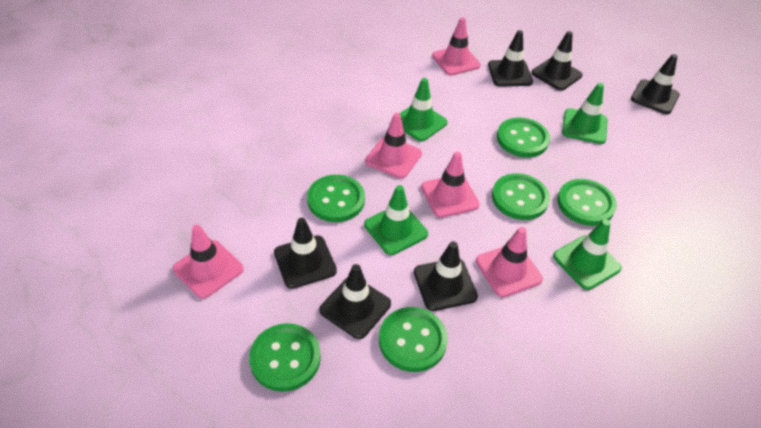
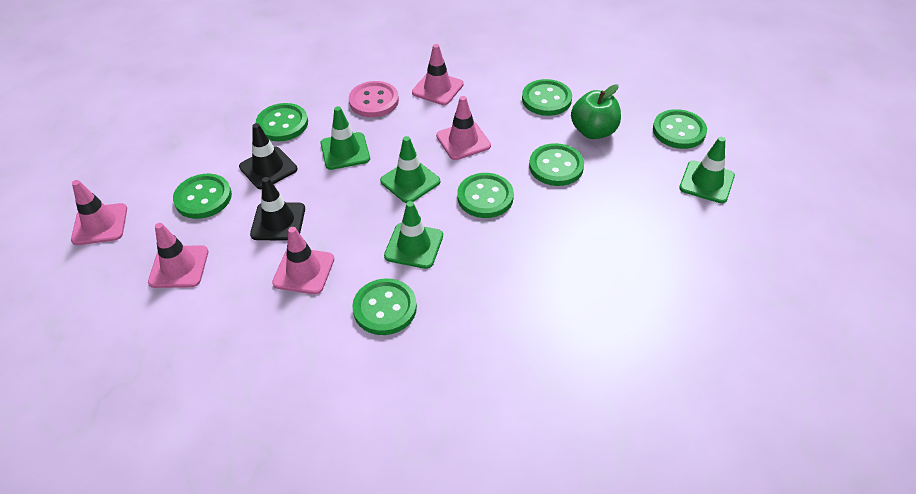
black traffic cone: [274,218,337,289] [319,264,391,339] [414,241,478,311] [488,30,533,87] [532,31,583,91] [631,54,680,114] = 6 -> [239,123,297,189] [250,177,305,241] = 2
green apple: none = 0 -> [571,84,621,139] = 1
green button: [249,323,321,392] [307,175,365,222] [379,307,448,372] [492,173,550,220] [497,117,550,158] [557,179,617,226] = 6 -> [173,174,232,219] [256,103,308,141] [352,278,417,335] [457,173,514,218] [522,79,572,116] [529,143,584,186] [653,109,707,149] = 7
pink button: none = 0 -> [349,81,399,117] = 1

